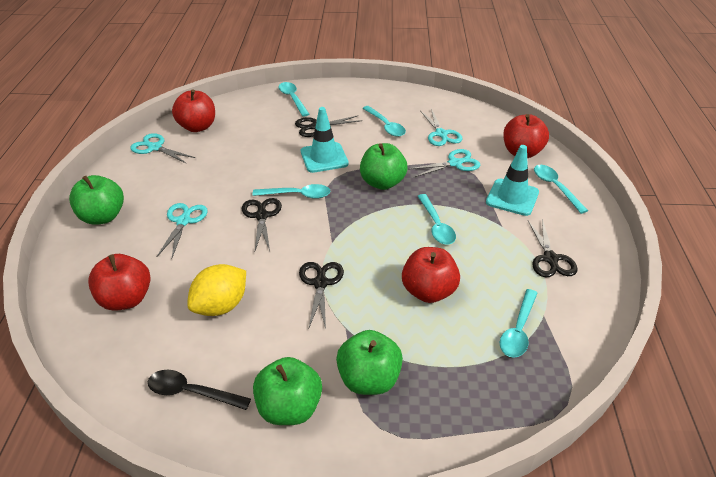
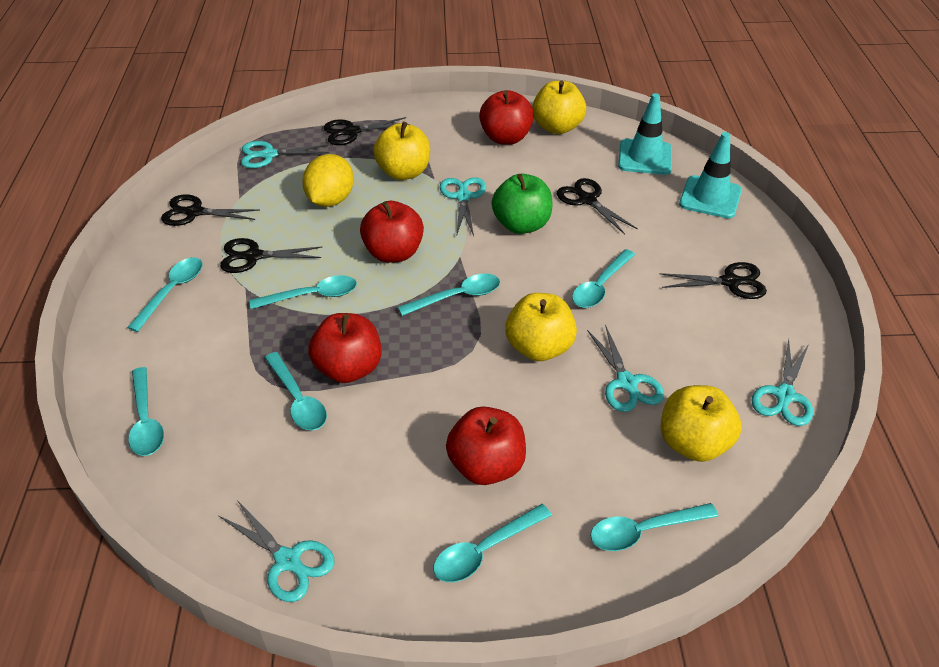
black scissors: [242,198,282,251] [295,115,362,137] [299,262,344,329] [528,219,578,277] = 4 -> [161,194,260,226] [220,238,322,273] [324,117,410,145] [557,178,638,235] [660,262,767,299] = 5
black spoon: [148,370,251,410] = 1 -> none = 0
green apple: [69,175,124,225] [253,357,322,425] [336,330,403,395] [360,143,408,190] = 4 -> [492,174,552,234] = 1
turquoise scissors: [130,133,195,164] [157,203,208,258] [408,149,480,177] [421,109,462,146] = 4 -> [218,500,334,602] [241,141,329,168] [440,177,486,236] [587,324,664,412] [751,339,813,426] = 5
turquoise spoon: [252,184,331,199] [279,82,310,117] [362,106,406,137] [417,194,456,245] [500,289,538,358] [534,165,588,214] = 6 -> [127,257,202,332] [128,367,164,456] [249,275,357,309] [265,352,327,430] [398,274,500,316] [433,504,552,582] [572,249,635,308] [590,503,718,551] = 8
yellow apple: none = 0 -> [373,121,430,180] [505,293,577,361] [532,80,586,134] [661,385,742,462] = 4

